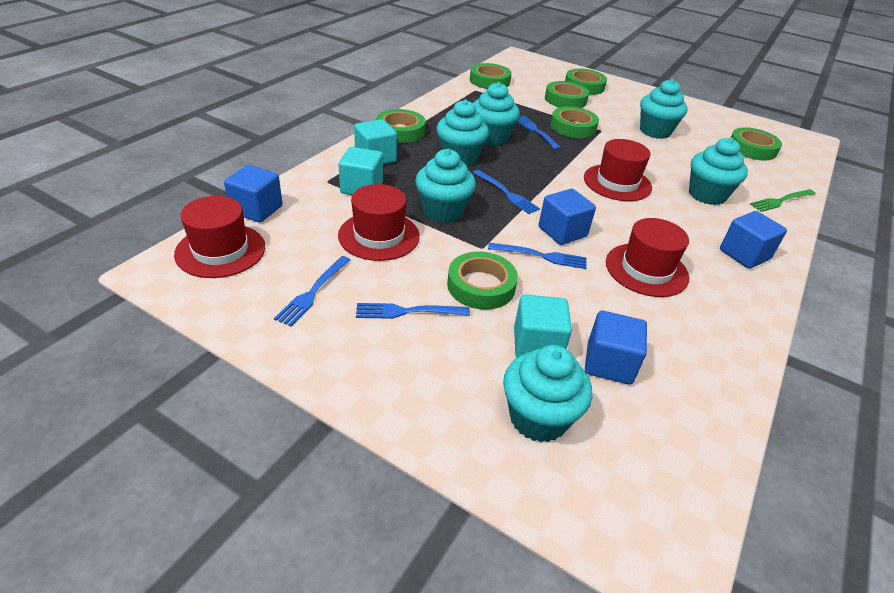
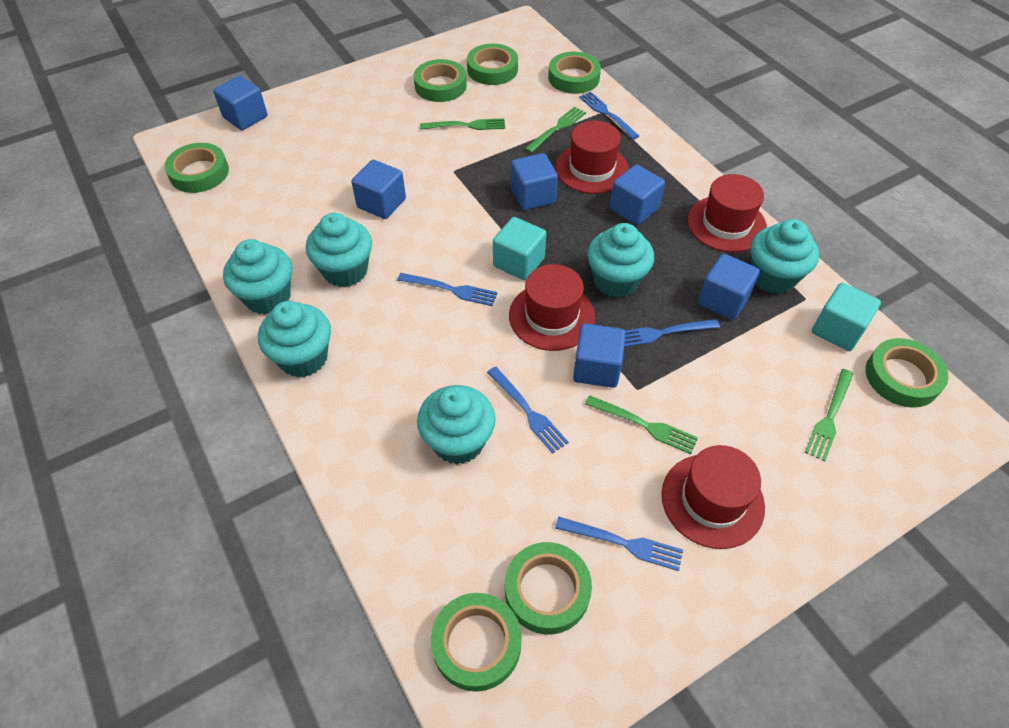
blue cube: [224,165,283,223] [539,189,596,245] [585,311,647,385] [720,211,787,269] = 4 -> [213,76,268,130] [351,160,406,219] [511,153,558,210] [573,323,626,388] [610,164,665,225] [698,254,760,320] = 6
green fork: [750,189,816,212] = 1 -> [420,118,505,130] [525,107,586,153] [585,395,698,454] [805,369,853,462] = 4
turquoise cube: [339,147,383,195] [354,119,397,164] [514,295,572,358] = 3 -> [493,217,546,280] [812,283,881,351] = 2

